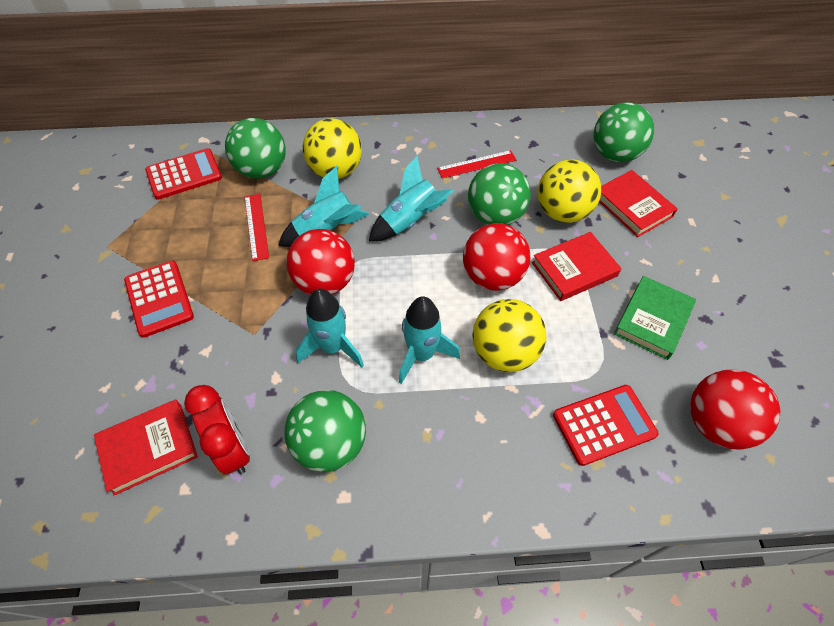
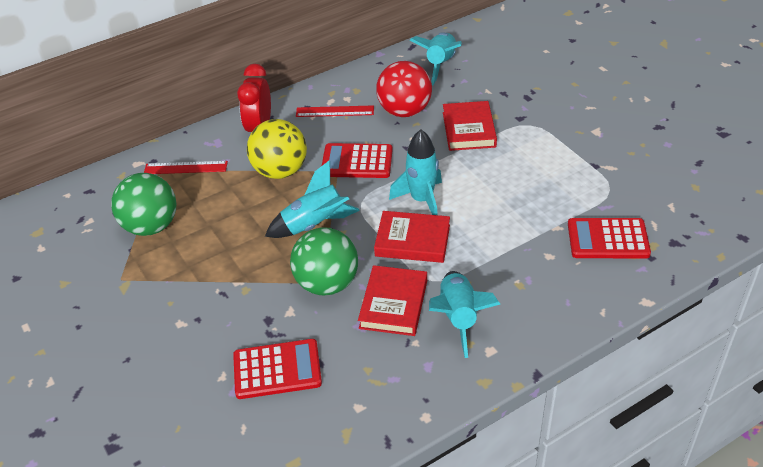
green ball: [225,118,286,179] [284,390,366,472] [468,163,531,225] [593,102,654,162] = 4 -> [111,173,176,236] [290,228,358,295] = 2
green book: [614,276,696,360] = 1 -> none = 0
red ball: [286,229,355,295] [463,223,531,291] [690,370,780,450] = 3 -> [376,61,432,117] = 1
yellow ball: [303,118,362,179] [472,299,546,372] [538,160,602,223] = 3 -> [247,119,307,179] = 1

